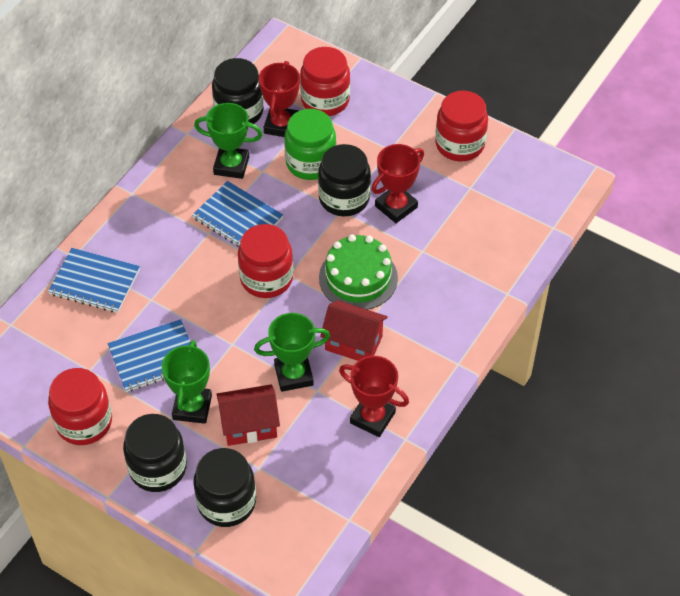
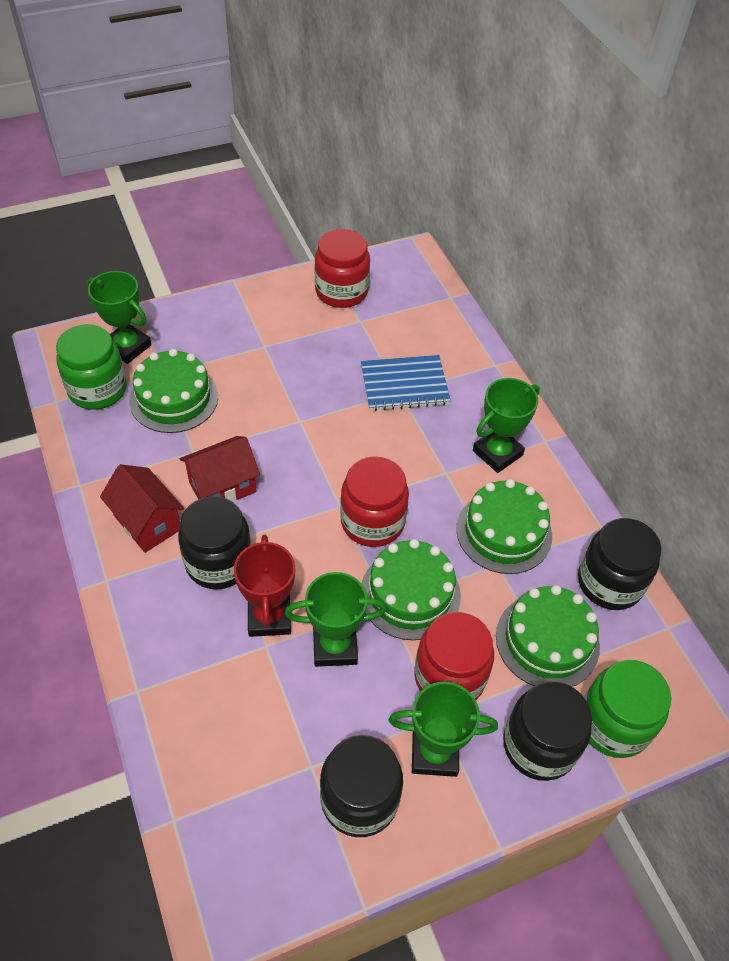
blue notebook: [48,248,140,313] [108,319,190,392] [192,181,283,247] = 3 -> [361,355,451,411] = 1
green cake: [319,234,398,310] = 1 -> [130,349,218,433] [361,539,461,640] [456,479,552,574] [496,585,600,687] = 4
green jar: [284,109,336,180] = 1 -> [56,324,127,410] [584,660,671,758] = 2
green trophy: [162,340,212,424] [194,103,263,179] [254,313,330,392] = 3 -> [87,271,151,364] [285,572,387,667] [389,682,498,777] [473,378,540,473] = 4
red jar: [48,368,112,445] [238,224,293,298] [300,47,350,116] [435,91,488,161] = 4 -> [315,229,370,308] [340,456,409,547] [414,612,494,700] = 3
red trophy: [259,61,300,137] [339,356,409,437] [372,144,424,223] = 3 -> [234,535,295,637] = 1

